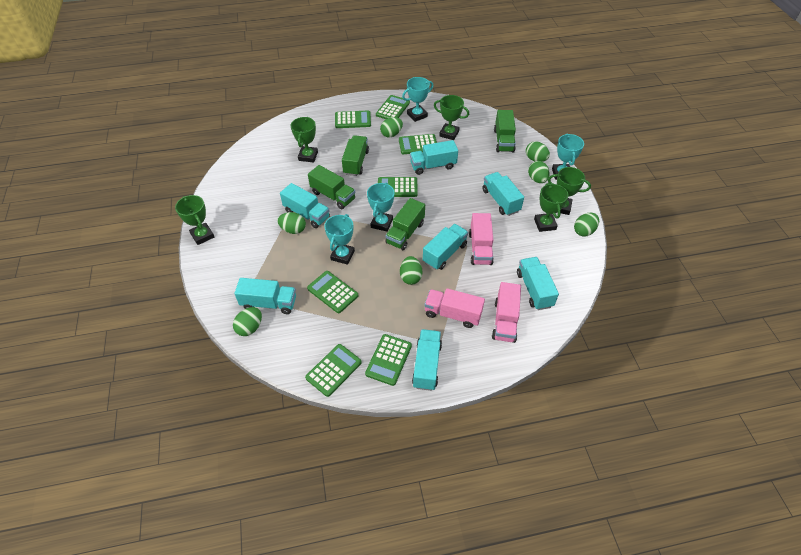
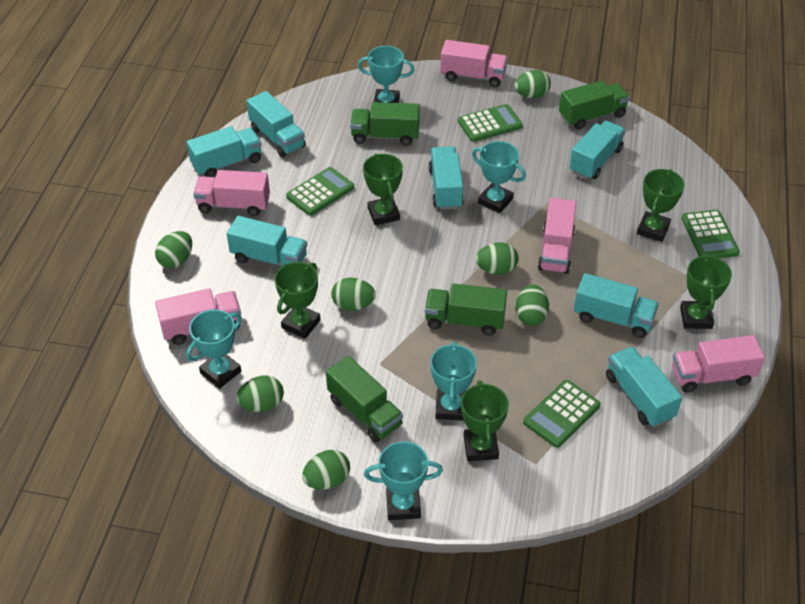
green calculator: [305,344,362,397] [307,271,358,313] [335,111,371,128] [365,334,412,386] [376,95,410,119] [378,177,418,197] [399,134,437,154] = 7 -> [286,167,354,216] [458,104,523,142] [523,380,601,448] [681,210,740,259] = 4
pink truck: [424,288,485,328] [469,213,494,265] [492,282,521,343] = 3 -> [155,288,241,345] [193,170,270,216] [440,40,508,87] [538,198,577,274] [672,335,765,393] = 5
turquoise trophy: [324,214,355,265] [367,183,394,232] [402,77,433,122] [552,134,584,180] = 4 -> [186,309,241,389] [358,46,414,103] [364,441,443,520] [430,342,477,421] [472,141,526,213] = 5

